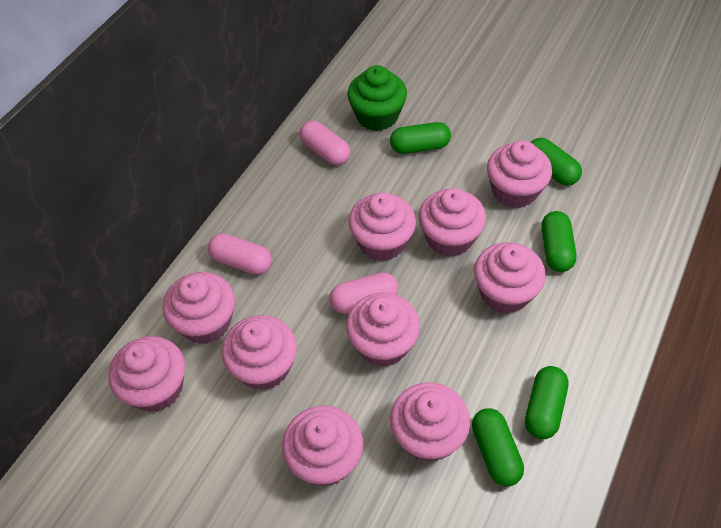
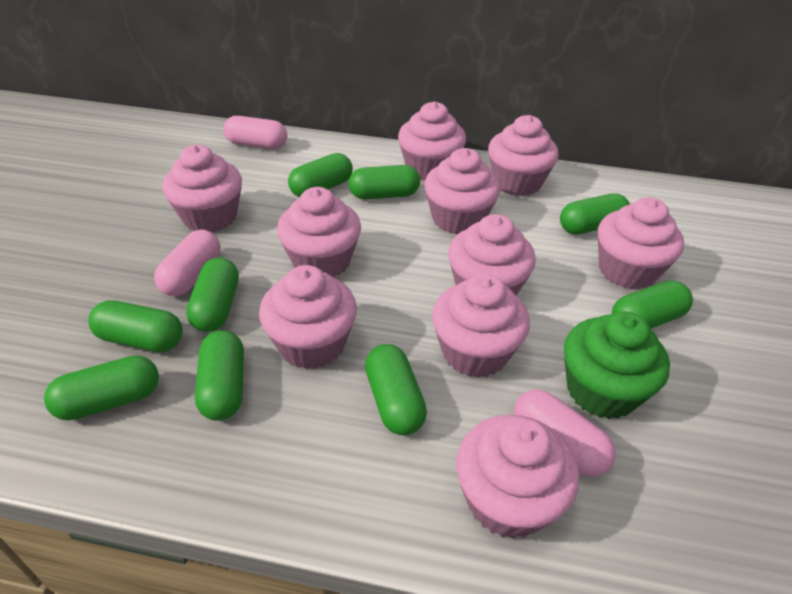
green capsule: [390,122,451,154] [472,408,524,486] [525,366,569,439] [531,138,582,186] [541,211,577,272] = 5 -> [44,355,159,421] [88,300,183,352] [186,257,239,332] [195,330,244,421] [288,153,353,197] [349,165,420,200] [365,344,427,435] [560,193,630,235] [612,281,693,329] = 9

